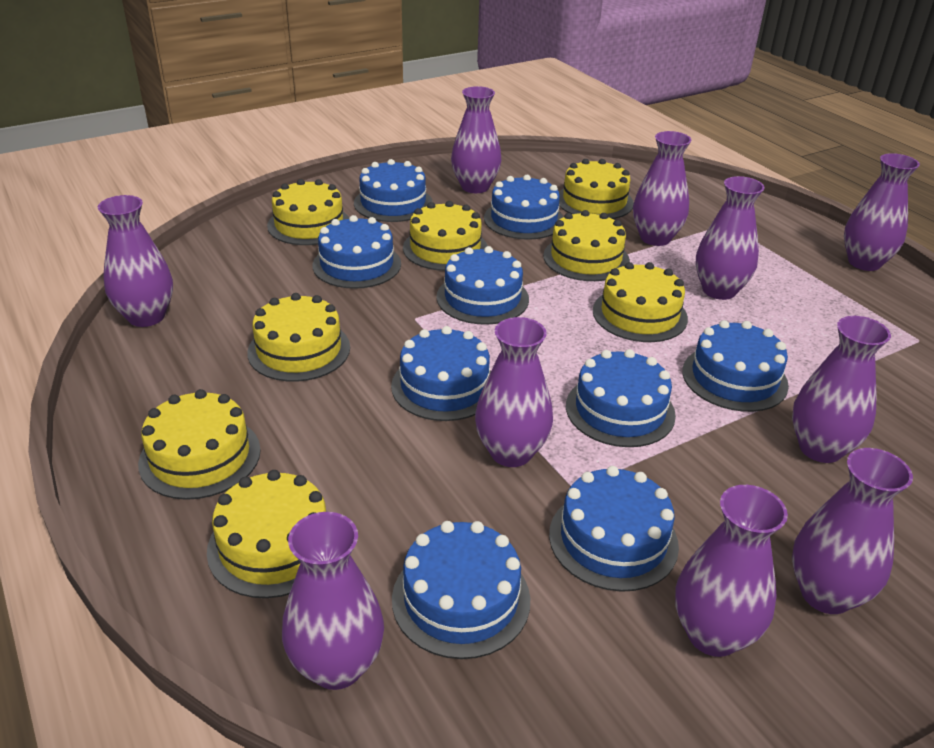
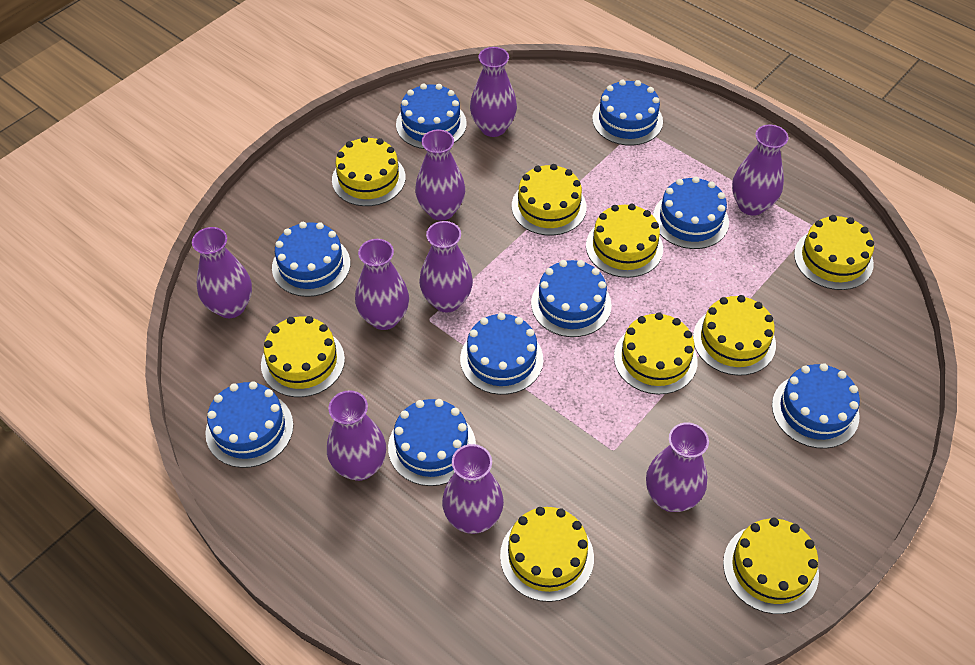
purple vase: [98,195,173,327] [282,512,384,690] [451,86,501,193] [475,317,553,467] [633,131,691,246] [675,485,788,657] [695,176,765,300] [792,316,891,463] [792,448,913,614] [844,153,920,271] = 10 -> [192,227,252,318] [327,390,386,481] [355,239,409,330] [415,130,465,221] [419,221,473,312] [442,444,504,534] [470,47,517,137] [646,422,709,512] [732,125,789,216] = 9
yellow cake: [138,389,261,500] [207,470,328,598] [247,293,350,382] [267,179,349,245] [403,201,488,271] [543,210,630,281] [559,159,634,219] [593,262,688,342] = 8 -> [261,316,345,397] [332,136,406,206] [500,507,594,602] [512,164,587,236] [586,204,663,278] [614,312,698,395] [693,295,776,376] [723,518,819,614] [794,215,874,290] = 9

